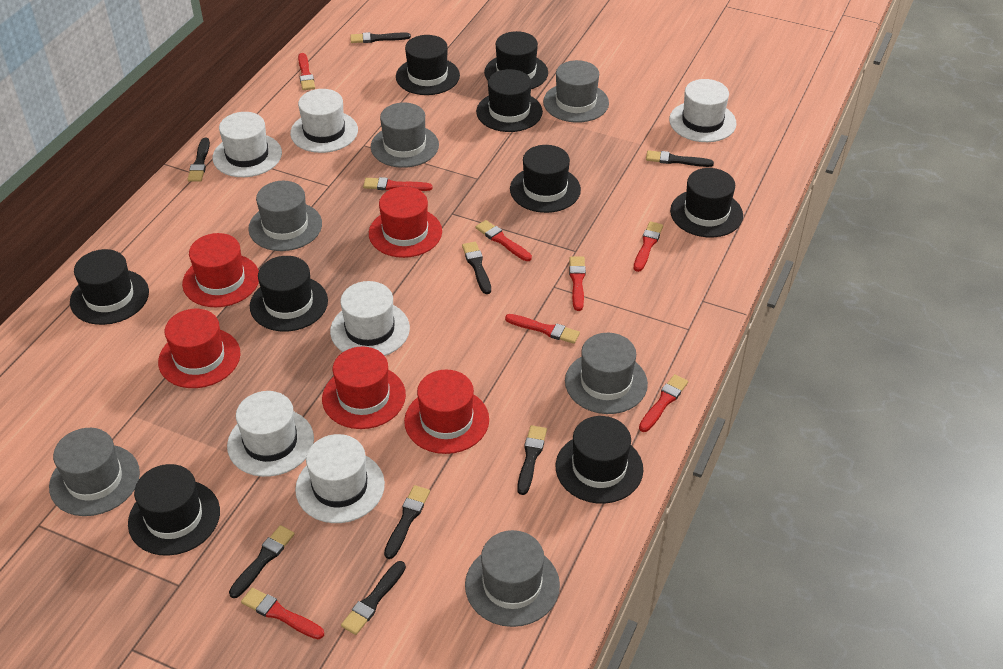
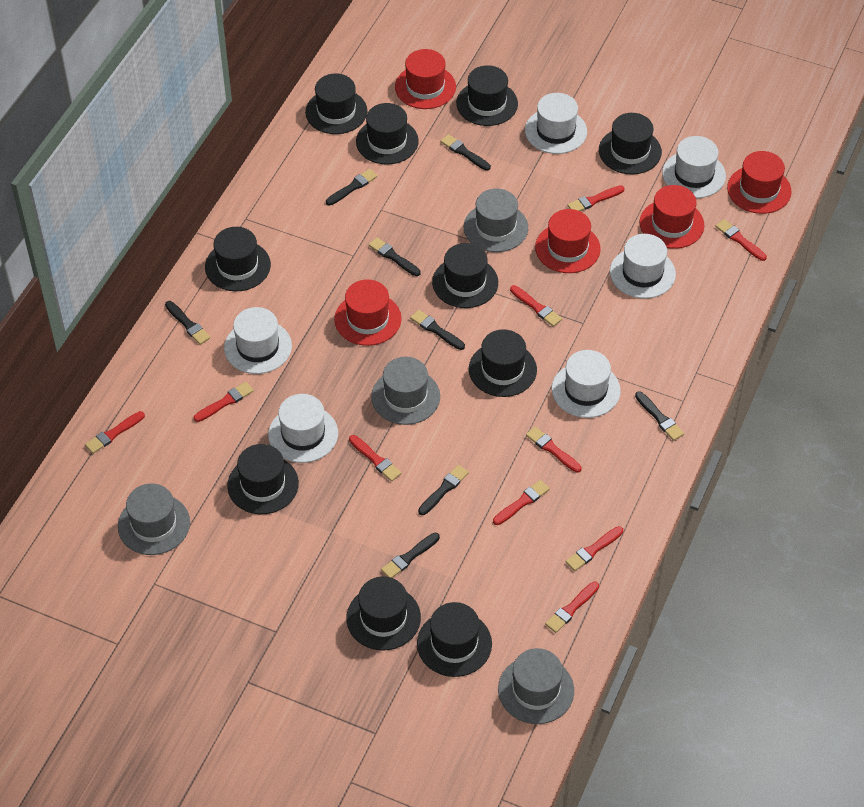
black hat: [70,249,149,325] [128,464,220,556] [250,256,328,331] [396,35,460,95] [476,69,543,132] [484,31,548,89] [510,145,581,213] [556,416,643,504] [670,168,743,237] = 9 -> [205,227,271,291] [227,444,299,514] [305,73,367,134] [346,576,421,650] [356,103,419,165] [417,602,492,677] [432,243,498,308] [456,65,518,126] [469,329,537,397] [599,113,662,174] = 10
grey hat: [49,428,140,516] [248,181,322,251] [371,103,439,168] [465,530,560,627] [543,60,609,123] [565,333,648,414] = 6 -> [118,484,190,555] [371,357,440,425] [464,189,528,252] [498,648,574,724] = 4
red brush: [241,588,324,639] [298,53,315,90] [363,177,433,191] [476,220,532,261] [505,314,580,344] [569,256,586,311] [634,221,663,272] [639,374,688,432] = 8 -> [85,411,145,454] [194,382,254,422] [349,435,401,481] [493,480,550,525] [510,285,562,327] [526,427,582,473] [545,582,599,633] [565,526,623,571] [567,185,625,211] [715,219,767,261] = 10

